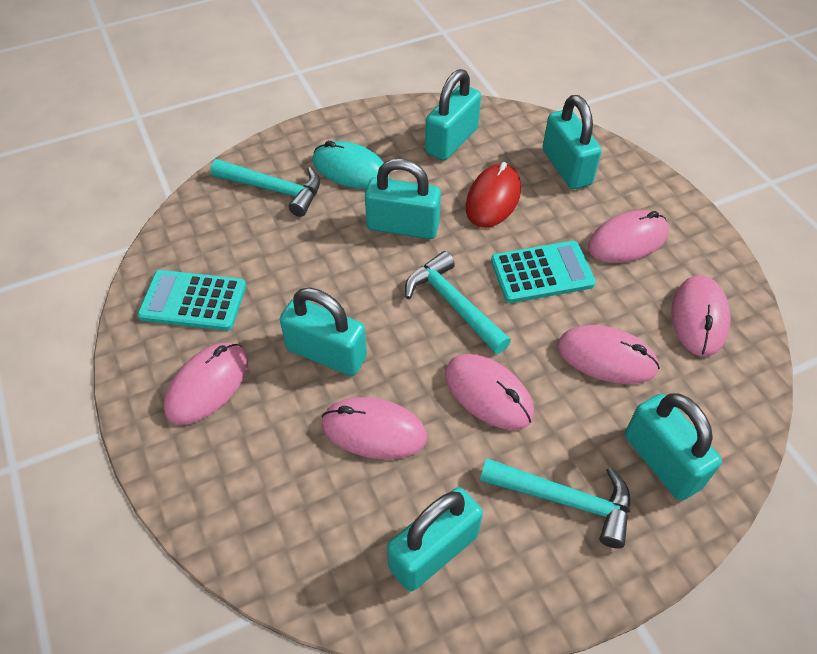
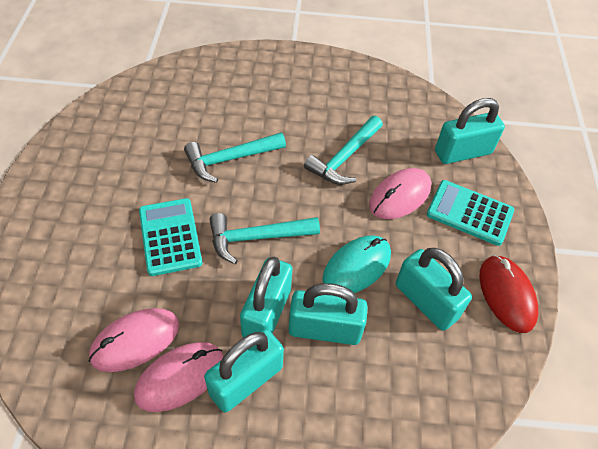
pink mouse: [164,343,248,425] [321,397,427,459] [445,354,534,430] [558,325,660,384] [588,210,669,263] [671,275,731,357] = 6 -> [89,308,179,372] [134,342,224,412] [369,168,431,219] = 3
turquoise padlock: [280,288,367,376] [365,159,441,239] [387,487,483,592] [425,69,481,161] [543,95,602,189] [625,393,722,501] = 6 -> [204,329,284,413] [240,257,292,338] [288,283,368,345] [396,248,472,331] [435,98,505,164] = 5

